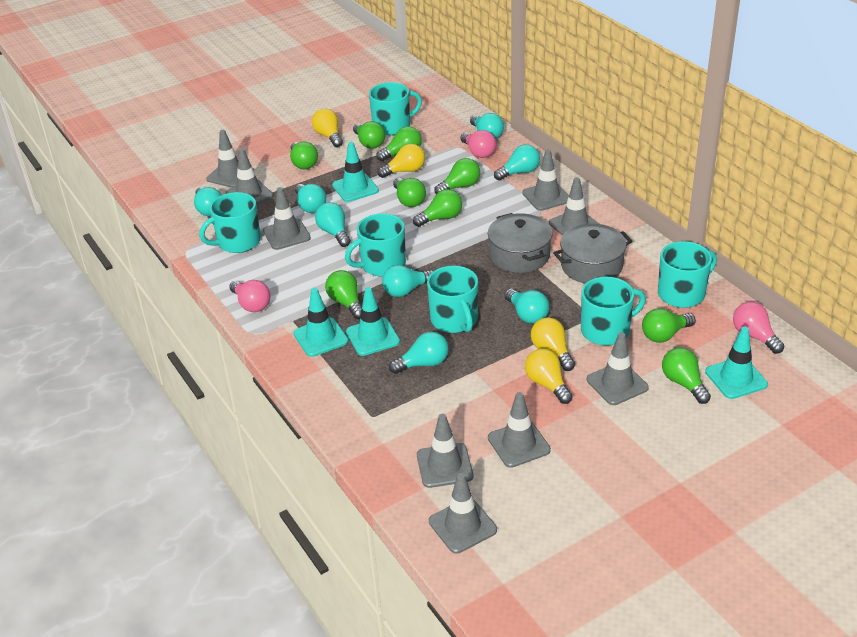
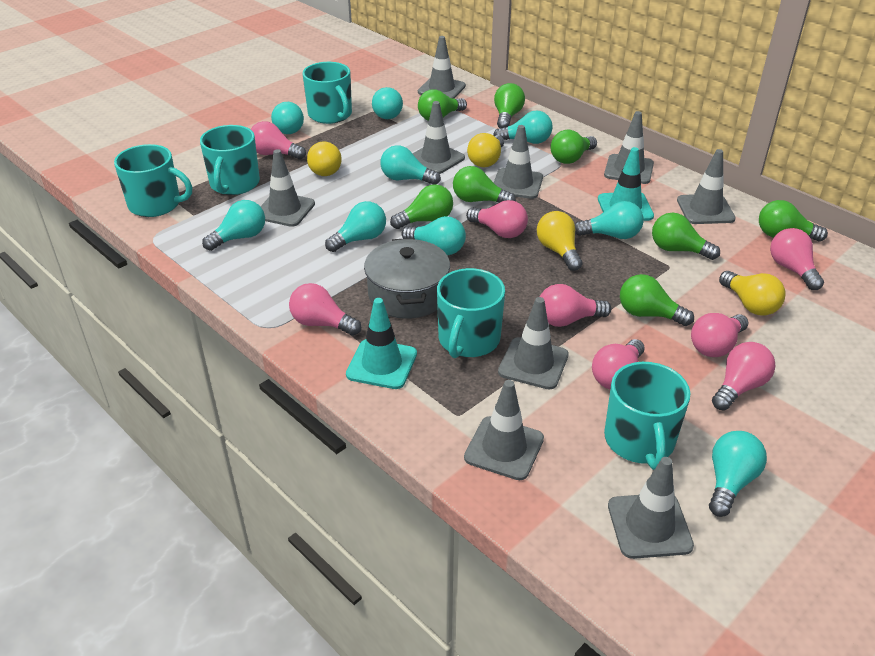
green light bulb: [290,141,318,169] [325,270,362,319] [353,121,385,149] [376,126,422,161] [393,178,426,207] [413,189,462,227] [434,158,480,194] [642,308,696,343] [662,347,711,404] = 9 -> [390,184,453,229] [418,89,467,121] [453,166,516,203] [494,83,525,128] [551,130,597,164] [620,274,694,326] [652,212,720,260] [759,200,828,241] = 8
grey pot: [488,213,553,273] [553,223,632,283] = 2 -> [364,238,450,319] = 1
pink light bulb: [229,280,271,312] [460,130,496,158] [733,302,784,354] = 3 -> [251,121,306,159] [289,283,361,336] [466,200,528,238] [540,284,611,327] [592,339,645,389] [691,313,748,357] [712,342,775,411] [770,228,824,290] = 8
turquoise light bulb: [194,187,221,216] [295,184,326,213] [315,202,351,247] [382,265,433,297] [389,331,449,374] [470,113,504,139] [494,144,540,181] [504,289,549,324] = 8 -> [202,200,265,251] [271,102,304,134] [325,201,386,252] [372,87,403,119] [381,145,441,185] [401,216,466,255] [493,110,553,144] [575,201,644,239] [709,431,767,517] = 9
turquoise mug: [199,192,261,253] [345,214,406,277] [369,82,422,135] [427,266,478,333] [581,277,646,346] [658,241,717,308] = 6 -> [114,144,192,217] [200,125,260,195] [302,62,352,124] [437,268,505,358] [604,362,690,470] = 5
turquoise traffic cone: [293,288,348,357] [332,142,379,202] [346,287,400,356] [705,326,768,399] = 4 -> [346,298,417,389] [598,147,654,221] = 2

